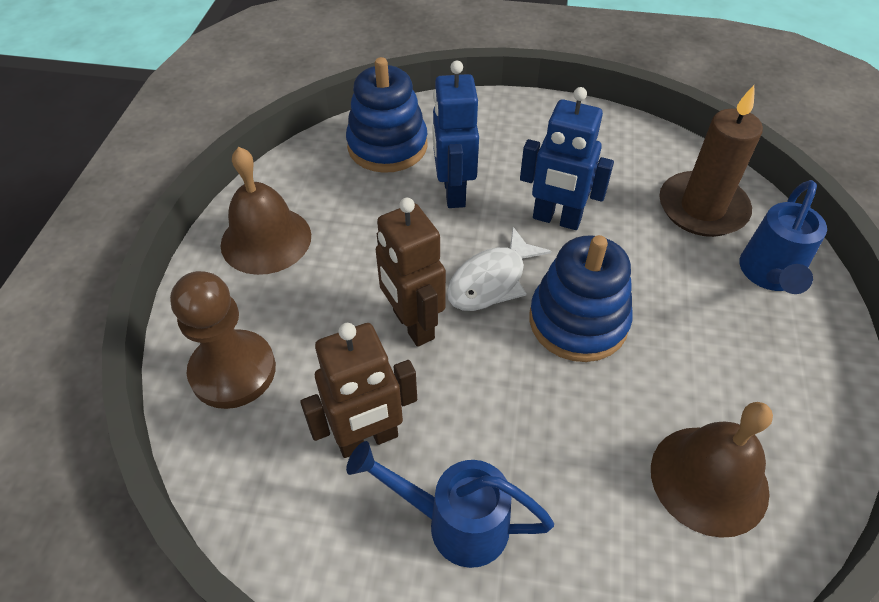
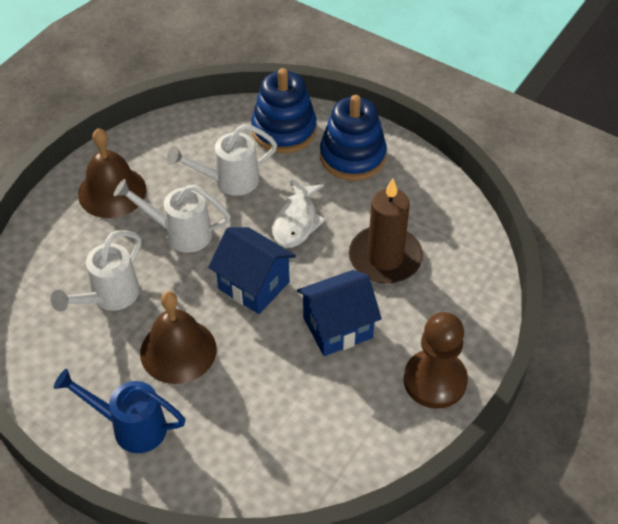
blue house: none = 0 -> [208,227,296,314] [297,270,382,356] = 2
blue robot: [433,60,479,208] [520,87,614,230] = 2 -> none = 0
blue watering can: [346,441,554,568] [740,180,827,294] = 2 -> [54,369,185,453] = 1
brown robot: [300,323,417,458] [375,198,446,347] = 2 -> none = 0
white watering can: none = 0 -> [51,230,142,312] [114,179,231,253] [167,124,277,196] = 3

